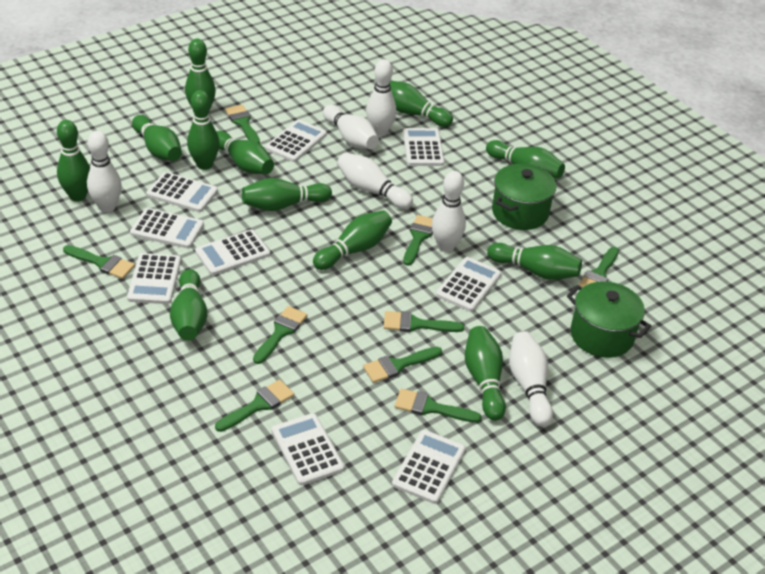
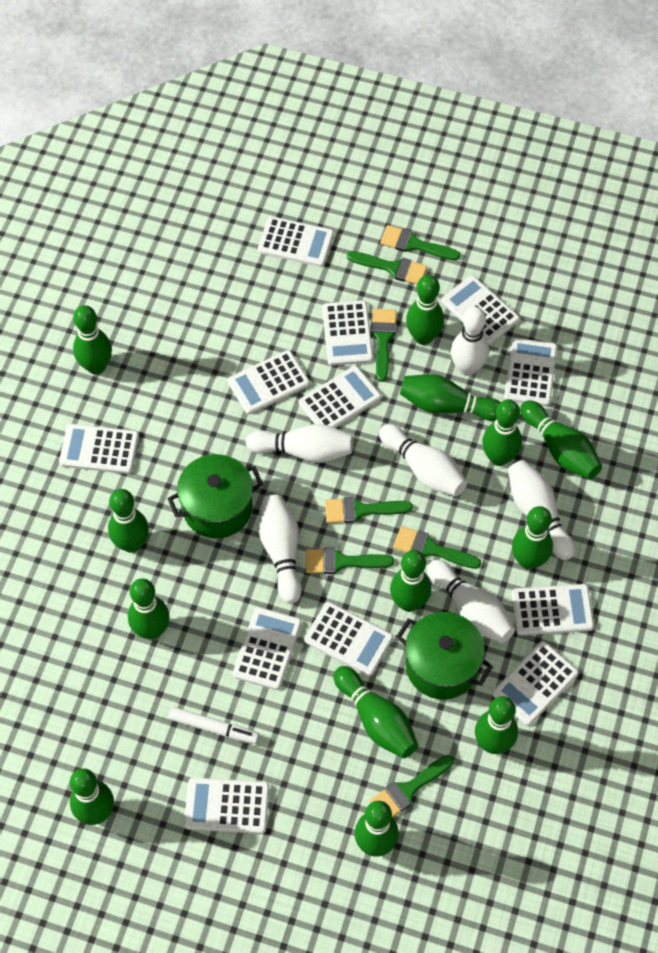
green bowling pin: [57,120,90,202] [132,115,182,161] [170,269,207,341] [185,39,216,111] [187,90,220,170] [216,131,274,174] [242,178,332,211] [313,210,392,270] [390,81,453,127] [465,326,506,421] [486,140,565,178] [487,243,582,280] = 12 -> [70,768,114,825] [73,305,112,375] [108,489,149,553] [128,578,170,640] [333,666,418,758] [355,801,399,857] [390,550,431,612] [400,374,501,421] [406,275,444,345] [475,696,518,754] [482,399,522,466] [512,506,553,570] [520,400,602,479] = 13
green brush: [63,245,135,279] [215,380,294,432] [225,105,260,144] [253,306,307,364] [363,347,442,383] [383,311,464,332] [395,389,482,423] [403,215,433,266] [579,247,619,287] = 9 -> [306,548,394,574] [325,497,413,523] [347,251,427,284] [370,755,454,817] [371,309,397,382] [380,225,461,260] [393,526,481,569] = 7
white calculator: [127,253,181,304] [130,208,204,248] [146,172,218,212] [195,229,270,275] [265,120,327,162] [271,413,344,485] [392,430,466,504] [403,128,444,166] [436,257,502,312] = 9 -> [59,424,139,474] [184,778,269,834] [228,350,310,415] [233,607,302,690] [258,216,334,267] [299,366,381,428] [304,602,393,676] [322,300,373,366] [441,275,520,345] [492,641,579,726] [504,338,557,406] [511,584,594,636] = 12
white marker: none = 0 -> [169,707,259,744] = 1

